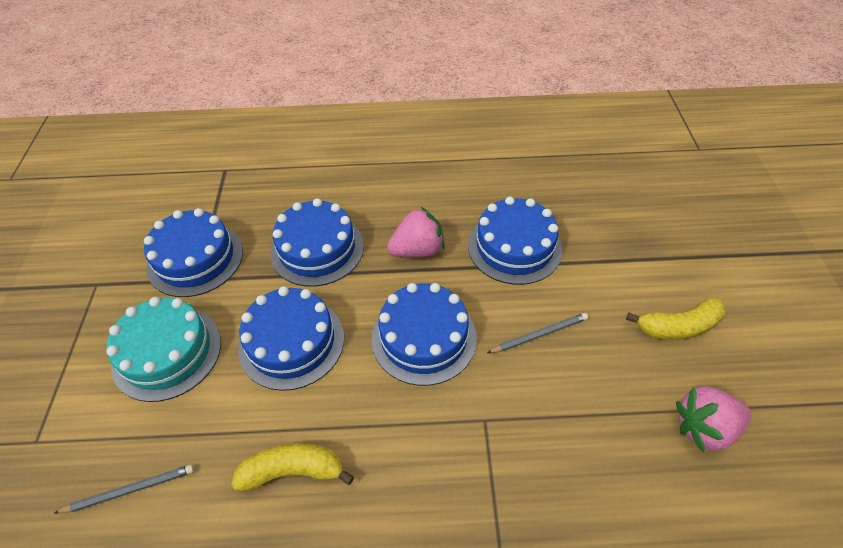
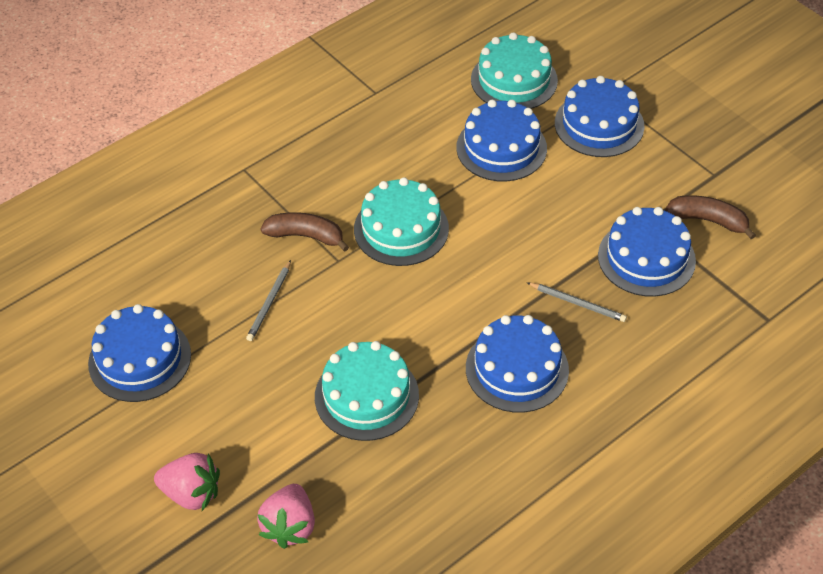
brown banana: none = 0 -> [260,212,349,252] [665,195,756,239] = 2
turquoise cake: [106,297,221,402] = 1 -> [315,341,419,441] [354,177,449,266] [471,32,558,109] = 3
yellow banana: [231,443,354,491] [626,298,726,340] = 2 -> none = 0

